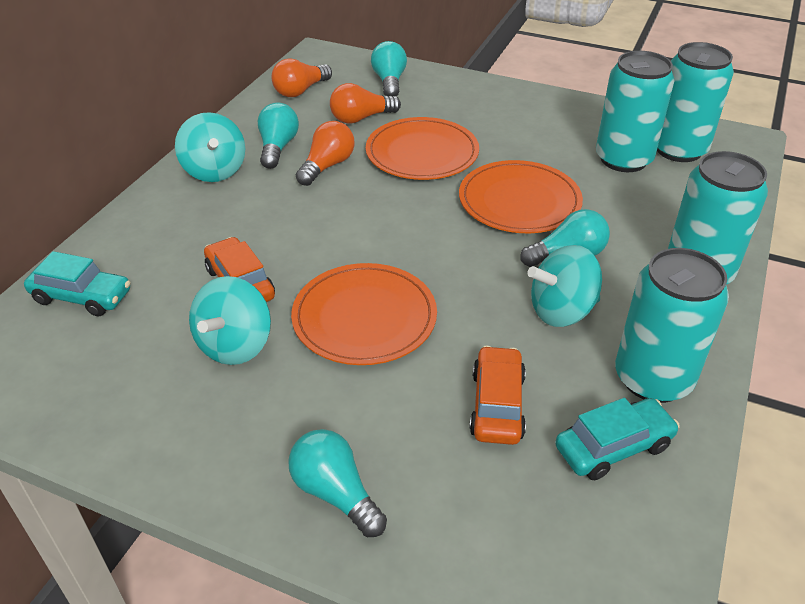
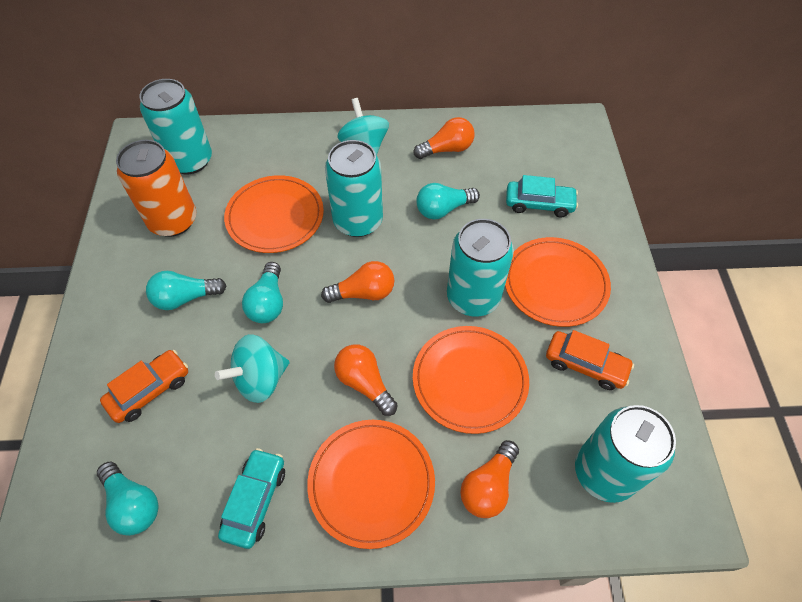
orange can: none = 0 -> [116,140,196,237] = 1
orange light bulb: [272,58,332,97] [296,121,355,186] [330,83,401,124] = 3 -> [321,261,394,303] [334,344,398,416] [414,117,474,159] [460,440,519,518] = 4
orange plate: [291,263,437,365] [366,117,479,180] [459,160,583,233] = 3 -> [224,175,324,253] [307,420,435,549] [413,326,529,434] [505,237,611,327] = 4
turquoise spinning top: [175,112,245,182] [189,276,271,365] [527,245,602,327] = 3 -> [215,334,290,403] [337,98,389,155] = 2

